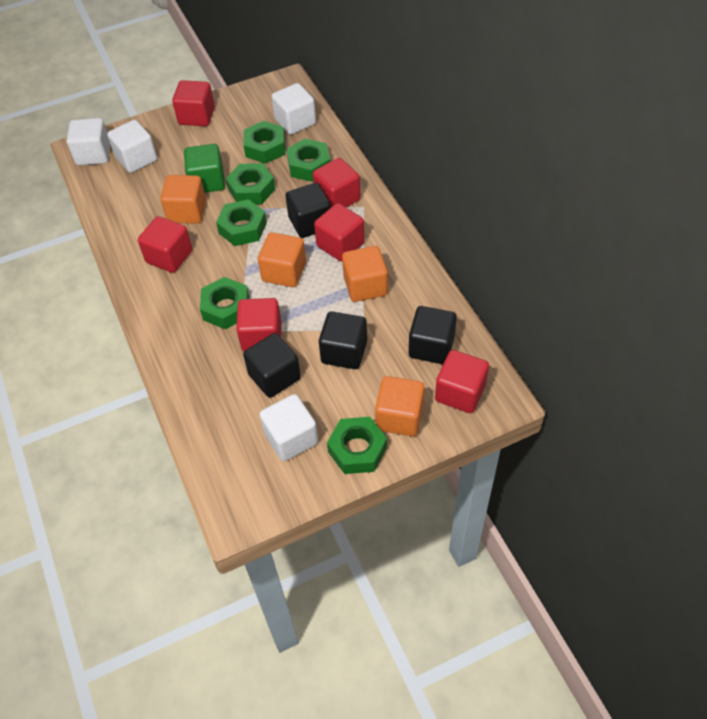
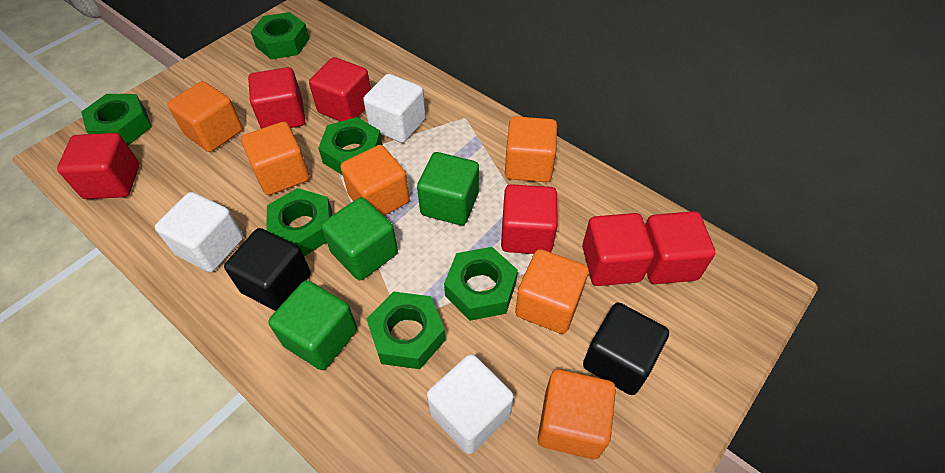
black cube: [243,333,301,398] [285,183,331,238] [319,311,367,369] [409,306,457,364] = 4 -> [224,228,311,311] [583,303,669,395] = 2
green cube: [184,144,225,193] = 1 -> [268,280,357,370] [321,197,398,280] [417,152,479,225] = 3
orange cube: [160,175,206,224] [258,232,306,287] [342,246,388,302] [375,376,425,436] = 4 -> [167,81,243,152] [241,122,310,195] [340,145,410,216] [505,116,557,182] [515,249,589,334] [538,369,616,460] = 6
white cube: [66,118,110,165] [107,120,157,173] [260,394,318,461] [271,83,316,135] = 4 -> [155,192,243,272] [363,74,426,143] [427,354,514,454] = 3

